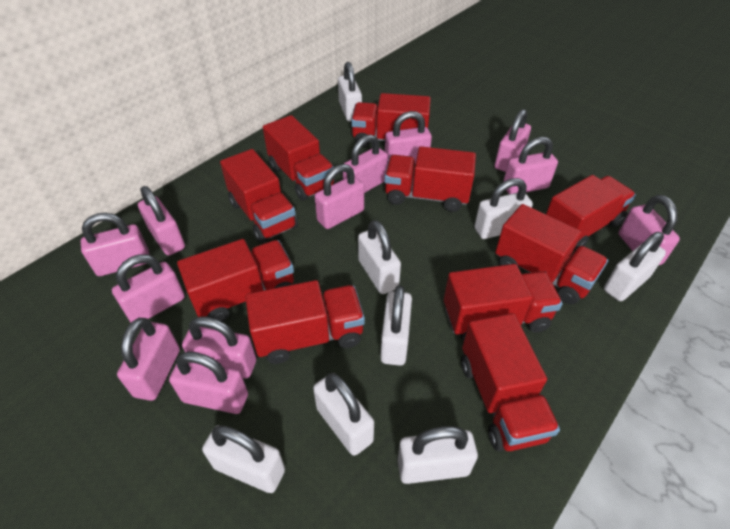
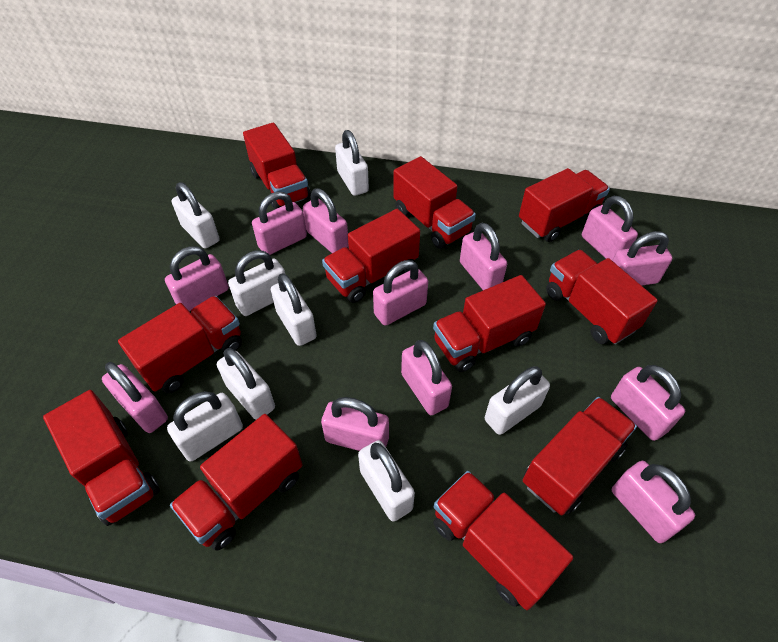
red truck: [177,239,294,322] [220,149,298,243] [245,280,365,364] [263,115,336,201] [351,93,431,147] [384,146,476,212] [444,264,563,340] [461,313,560,451] [495,204,608,304] [546,175,636,252] = 10 -> [43,390,160,526] [118,296,242,393] [170,414,302,550] [243,123,311,210] [322,209,420,303] [393,156,476,249] [433,275,546,372] [433,471,573,610] [519,168,610,242] [523,397,637,515] [546,250,658,344] = 11

